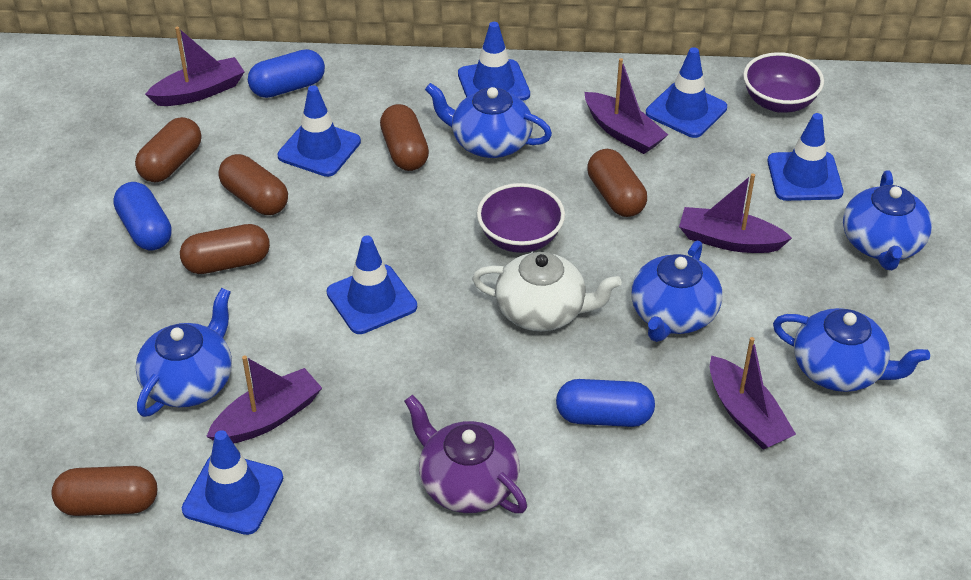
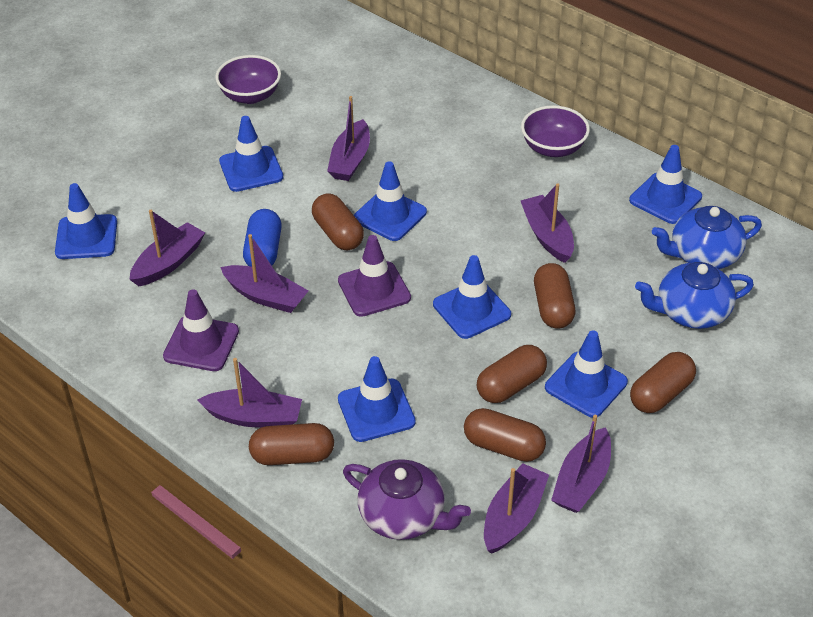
blue capsule: [113,182,172,250] [248,49,325,98] [556,379,655,427] = 3 -> [243,209,282,266] = 1
blue teapot: [136,288,232,417] [425,83,552,158] [631,240,722,342] [773,308,930,392] [843,170,932,270] = 5 -> [635,262,754,329] [652,206,762,269] = 2
blue traffic cone: [182,430,283,535] [277,85,361,177] [327,235,417,334] [458,22,530,101] [646,47,727,138] [767,113,843,201] = 6 -> [55,183,117,259] [219,116,283,192] [338,356,416,442] [354,161,427,241] [433,255,511,339] [545,330,628,418] [629,145,702,224] = 7
purple boat: [145,27,245,106] [206,355,322,443] [585,58,668,154] [679,173,792,253] [710,337,796,450] = 5 -> [129,210,205,286] [197,358,302,428] [220,234,309,313] [327,96,370,181] [484,463,549,554] [521,183,574,263] [551,415,611,513] = 7
purple traffic cone: none = 0 -> [163,289,239,371] [338,235,411,317] = 2
white teapot: [472,252,622,331] = 1 -> none = 0

